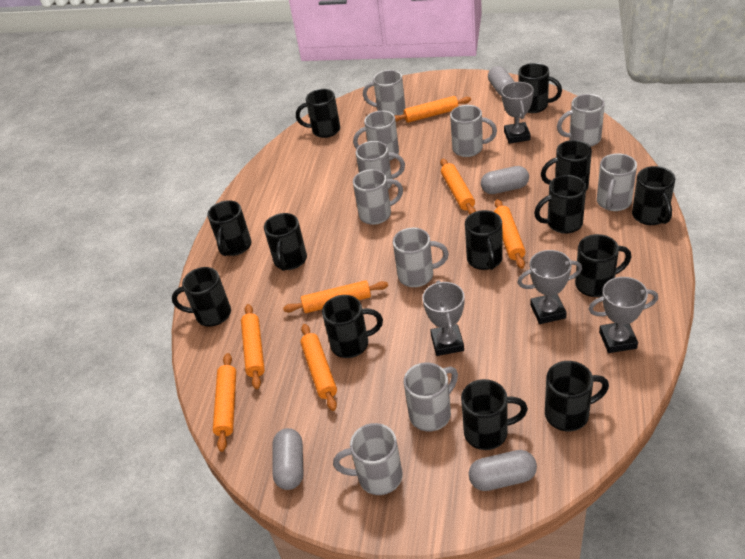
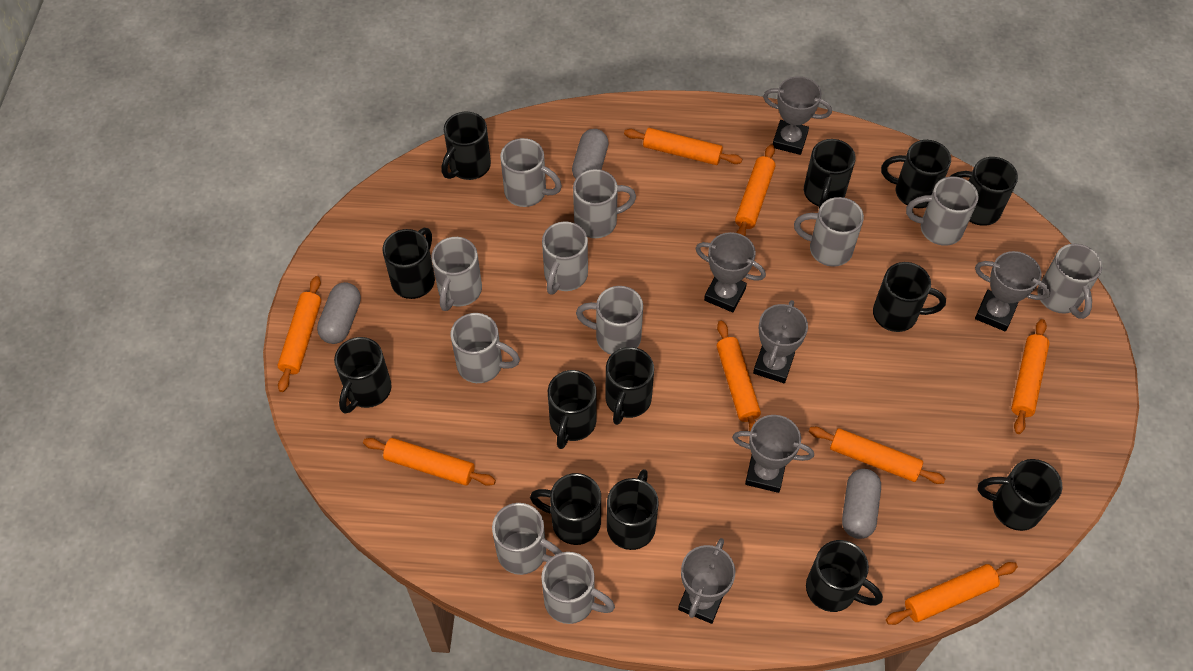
grey capsule: [272,428,303,490] [468,450,537,491] [481,166,529,194] [488,66,515,95] = 4 -> [317,282,361,344] [572,129,609,179] [842,469,881,539] = 3
grey mug: [333,423,402,495] [353,111,399,160] [353,169,403,225] [356,141,405,189] [363,70,406,115] [393,227,449,287] [404,362,458,431] [450,105,497,157] [557,94,605,147] [597,153,637,211] = 10 -> [431,237,482,311] [451,313,520,383] [492,503,562,575] [500,138,562,207] [541,552,615,624] [542,222,588,294] [573,169,636,238] [576,286,643,355] [794,197,864,267] [906,176,979,246] [1037,243,1103,319] = 11
grey trophy: [423,280,465,356] [501,82,534,144] [517,250,582,324] [589,277,658,353] = 4 -> [678,538,735,624] [695,232,766,312] [732,415,814,493] [753,300,808,383] [763,76,832,155] [975,251,1051,331] = 6
orange rolling pin: [213,353,236,452] [241,304,265,389] [283,280,388,313] [300,324,337,411] [394,96,471,123] [440,159,476,215] [494,199,526,269] = 7 -> [278,276,321,392] [363,438,496,486] [624,128,742,165] [717,321,761,431] [735,145,775,236] [809,427,945,484] [886,562,1018,625] [1011,319,1050,434] = 8

